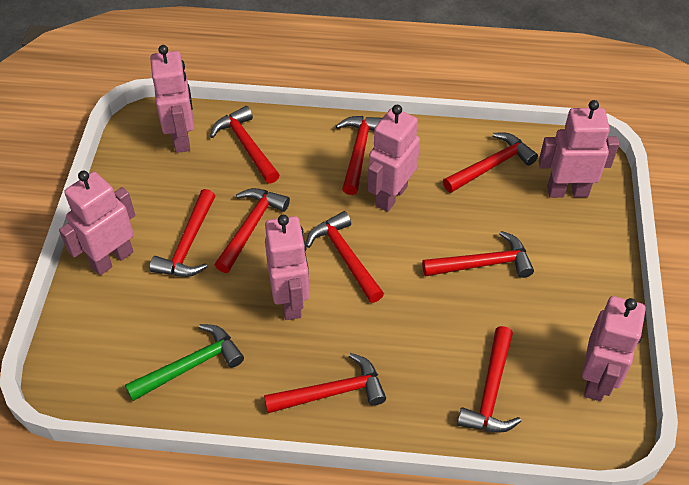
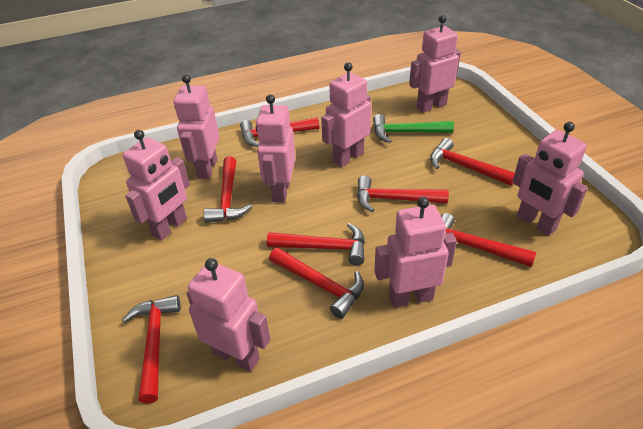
pink robot: [59,171,135,275] [150,45,194,153] [265,215,310,320] [368,105,420,212] [539,100,619,198] [582,296,646,401] = 6 -> [123,130,190,240] [174,74,220,179] [186,258,270,372] [256,94,295,203] [321,62,371,167] [374,197,457,308] [409,15,461,113] [512,122,588,236] = 8
red hammer: [150,189,215,277] [210,106,280,184] [215,188,290,273] [264,353,386,413] [306,211,384,303] [336,116,382,195] [422,231,534,278] [443,133,538,193] [457,326,521,433] = 9 -> [122,295,181,404] [204,156,252,223] [240,117,319,147] [267,223,365,265] [269,247,364,319] [357,175,449,212] [430,138,515,186] [441,213,536,267] = 8

